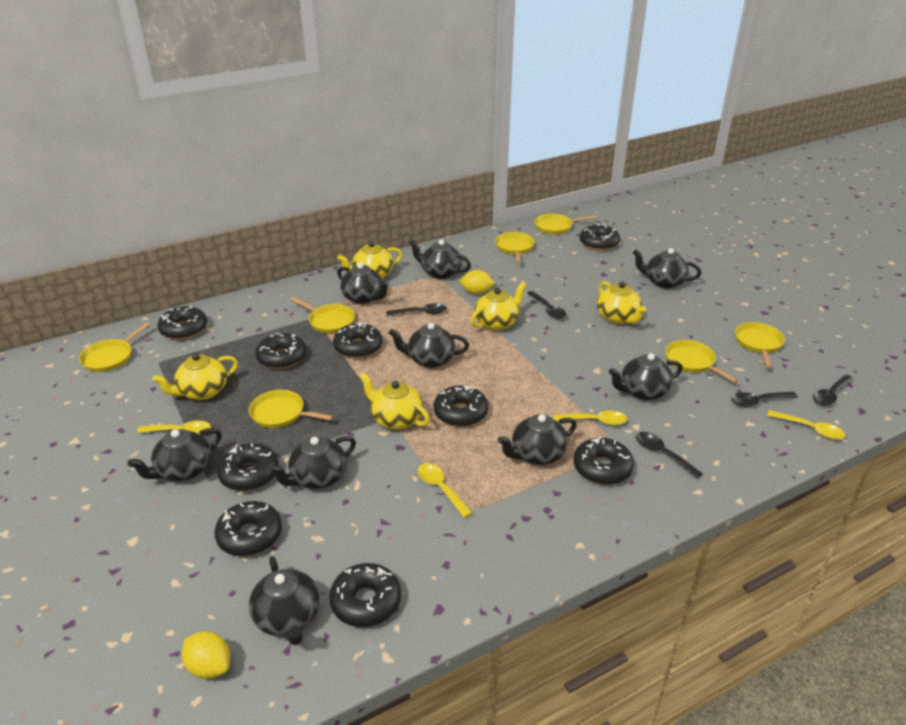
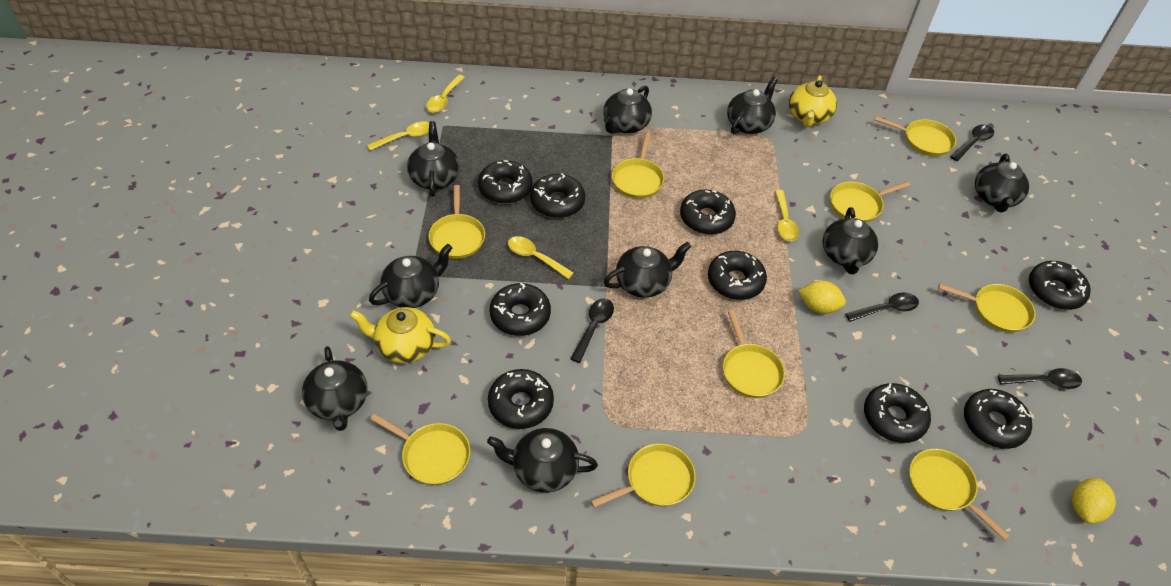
black spoon: [386,303,447,316] [527,291,566,319] [636,432,703,479] [731,392,798,407] [813,375,853,406] = 5 -> [570,299,614,363] [846,293,919,322] [950,125,994,161] [998,368,1082,389] = 4
yellow pan: [79,322,150,372] [249,390,333,428] [291,297,355,333] [495,232,535,263] [535,213,596,234] [665,340,738,383] [735,322,785,367] = 7 -> [370,413,470,485] [428,185,485,259] [591,443,696,508] [612,133,664,199] [723,310,785,398] [830,181,910,223] [874,116,956,156] [909,449,1010,540] [938,284,1036,333] = 9
yellow teapot: [152,353,238,400] [337,241,402,278] [360,372,430,430] [470,282,527,331] [597,281,647,324] = 5 -> [349,307,451,363] [789,75,837,127] = 2

